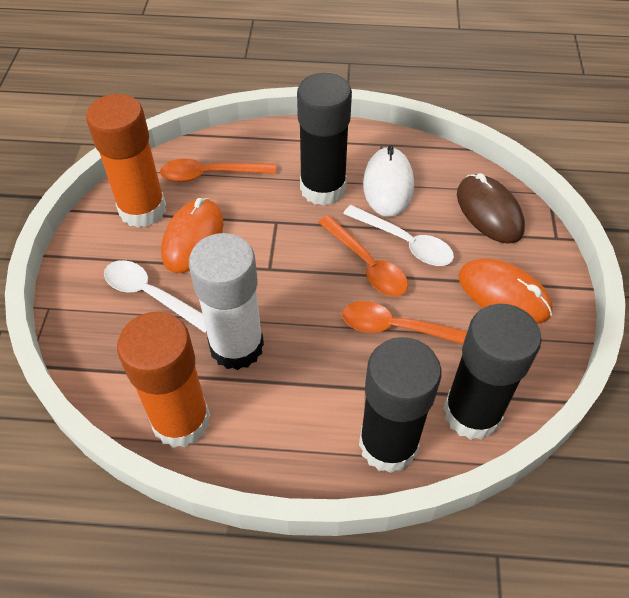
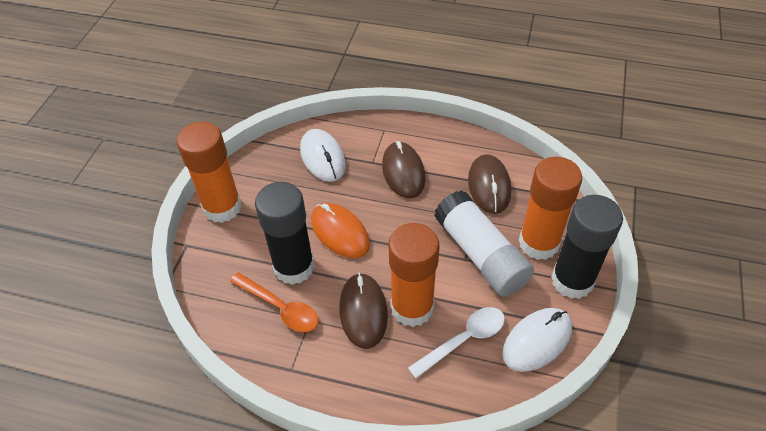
black glue stick: [297,73,352,206] [359,337,441,473] [443,304,542,440] = 3 -> [255,182,315,285] [551,195,623,299] = 2
brown mouse: [457,173,525,244] = 1 -> [339,273,388,349] [382,141,426,198] [468,154,511,214] = 3
orange glue stick: [86,94,166,228] [117,312,210,448] = 2 -> [177,122,242,223] [389,223,439,327] [519,157,582,260] = 3
orange mouse: [161,198,223,273] [459,259,553,324] = 2 -> [311,203,370,258] = 1
orange spoon: [160,159,276,182] [318,215,408,297] [342,301,467,344] = 3 -> [230,272,318,332] = 1
white mouse: [363,146,414,217] = 1 -> [300,129,346,182] [502,308,572,372] = 2
white spoon: [104,260,207,333] [343,205,454,266] = 2 -> [408,307,505,379] = 1

